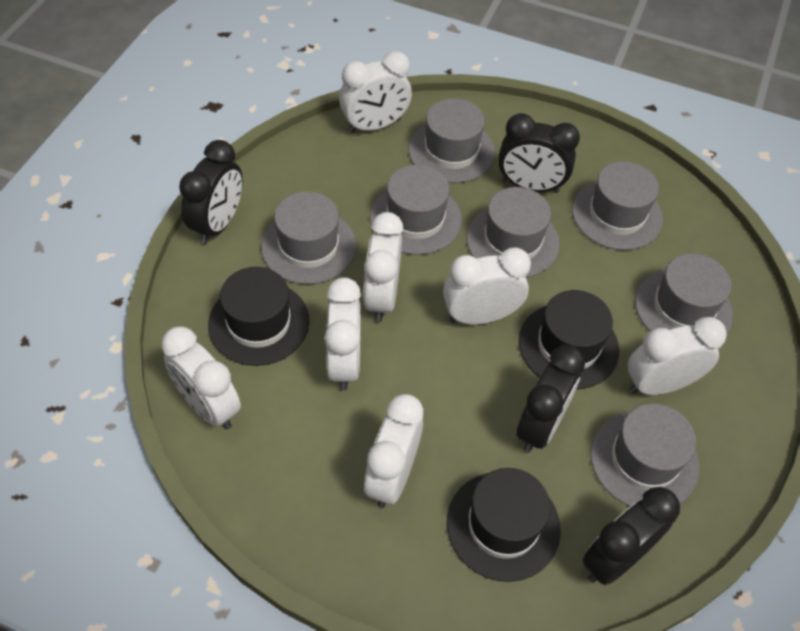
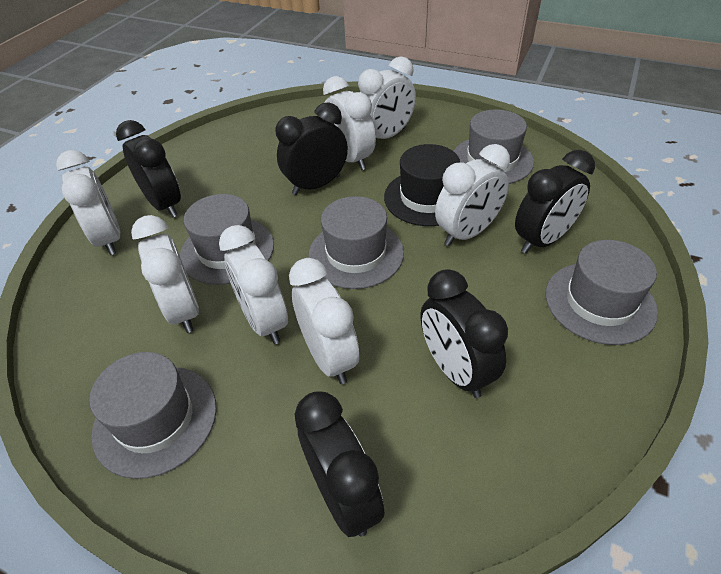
black clock: [179,140,243,244] [498,113,580,193] [516,345,585,453] [582,487,680,585] = 4 -> [116,120,181,217] [276,102,348,195] [294,392,385,537] [421,269,508,398] [515,150,595,254] = 5
black hat: [208,267,309,366] [447,468,561,582] [519,290,619,389] = 3 -> [384,144,460,226] = 1
grey hat: [261,192,356,284] [370,165,462,255] [408,98,495,183] [467,187,560,278] [572,161,663,250] [590,403,700,507] [635,253,733,334] = 7 -> [89,352,217,479] [180,194,274,285] [309,196,404,289] [454,109,534,184] [546,240,658,345] = 5

